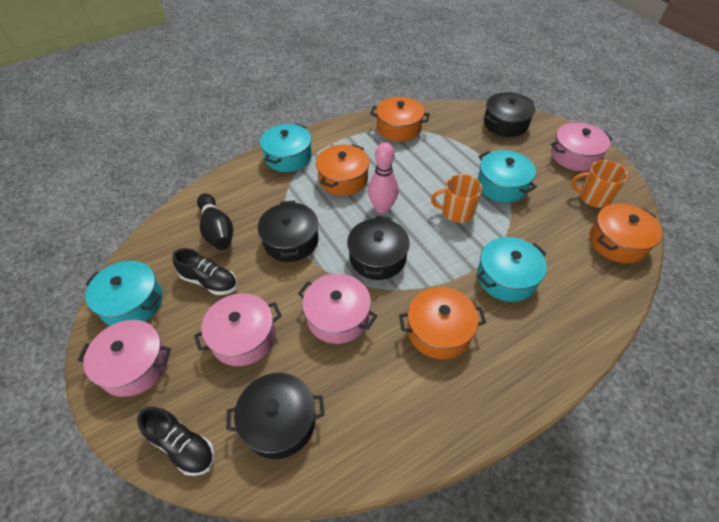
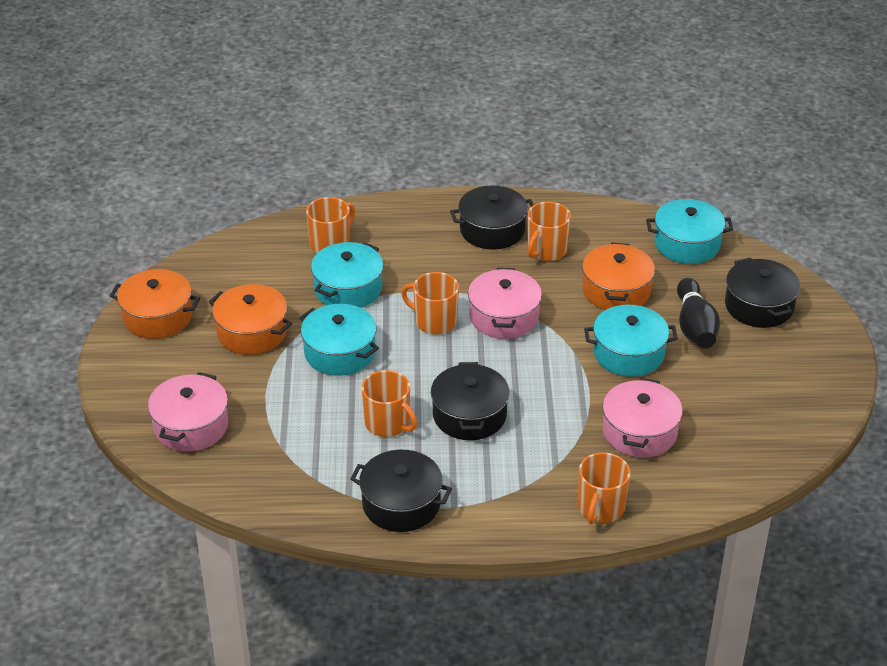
black shoe: [137,407,215,476] [173,248,237,295] = 2 -> none = 0
orange mug: [431,174,482,223] [571,160,628,208] = 2 -> [306,197,355,253] [361,370,417,437] [401,272,459,334] [527,202,571,261] [578,453,630,525] = 5
orange pot: [316,144,369,196] [370,97,430,142] [399,287,486,359] [590,203,662,264] = 4 -> [110,269,200,339] [209,284,292,355] [582,243,655,310] = 3
pink bowling pin: [368,142,399,214] = 1 -> none = 0
pink pot: [78,320,171,397] [194,293,282,366] [298,274,377,344] [551,123,613,171] = 4 -> [148,372,228,451] [468,268,542,339] [602,378,683,458] = 3

